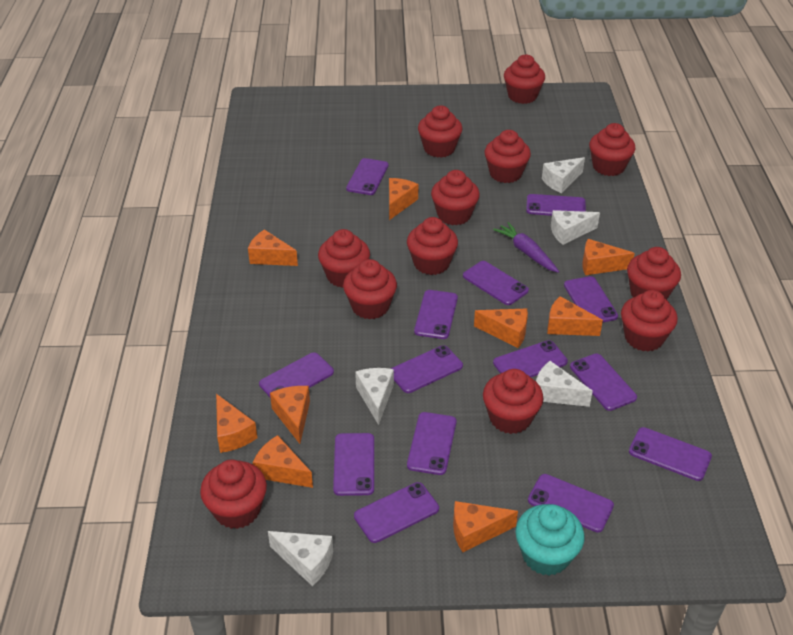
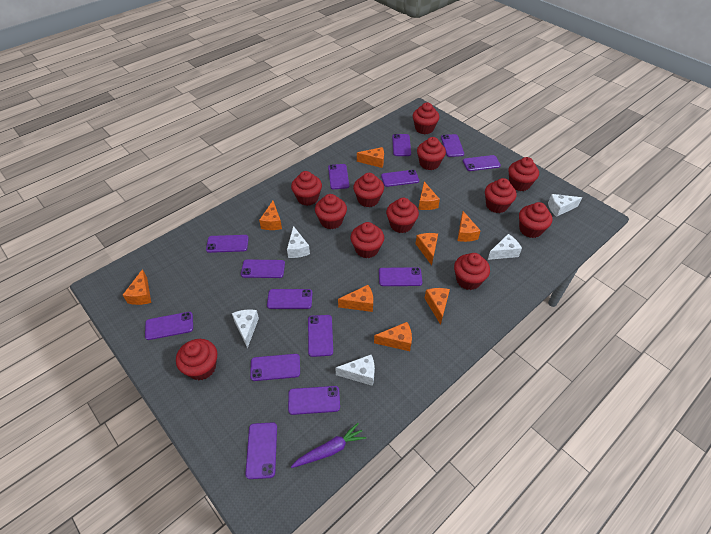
turquoise cupcake: [515,504,585,576] = 1 -> none = 0

